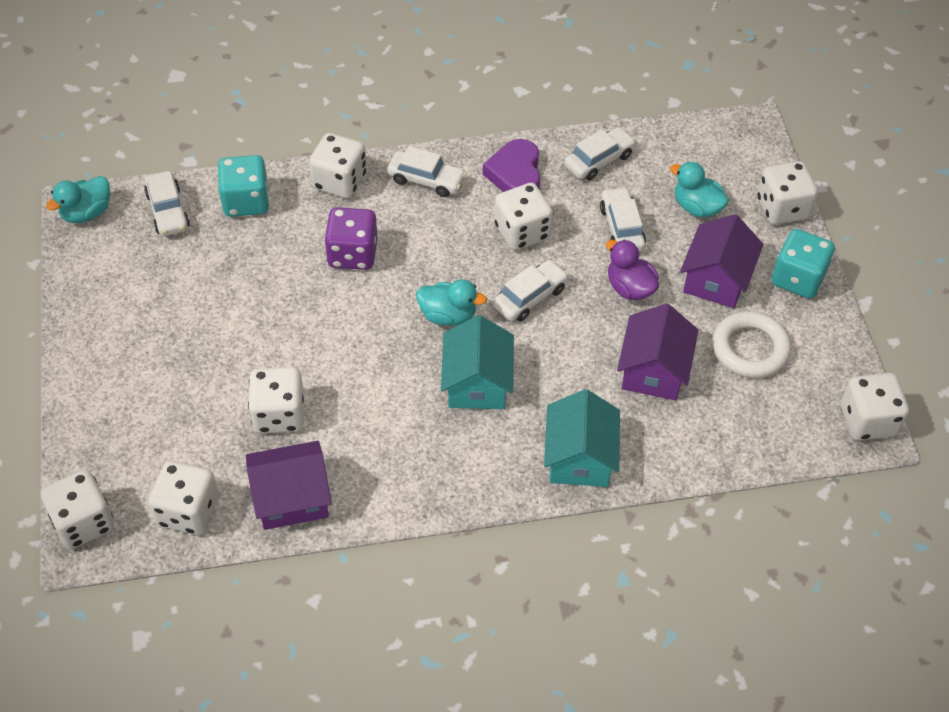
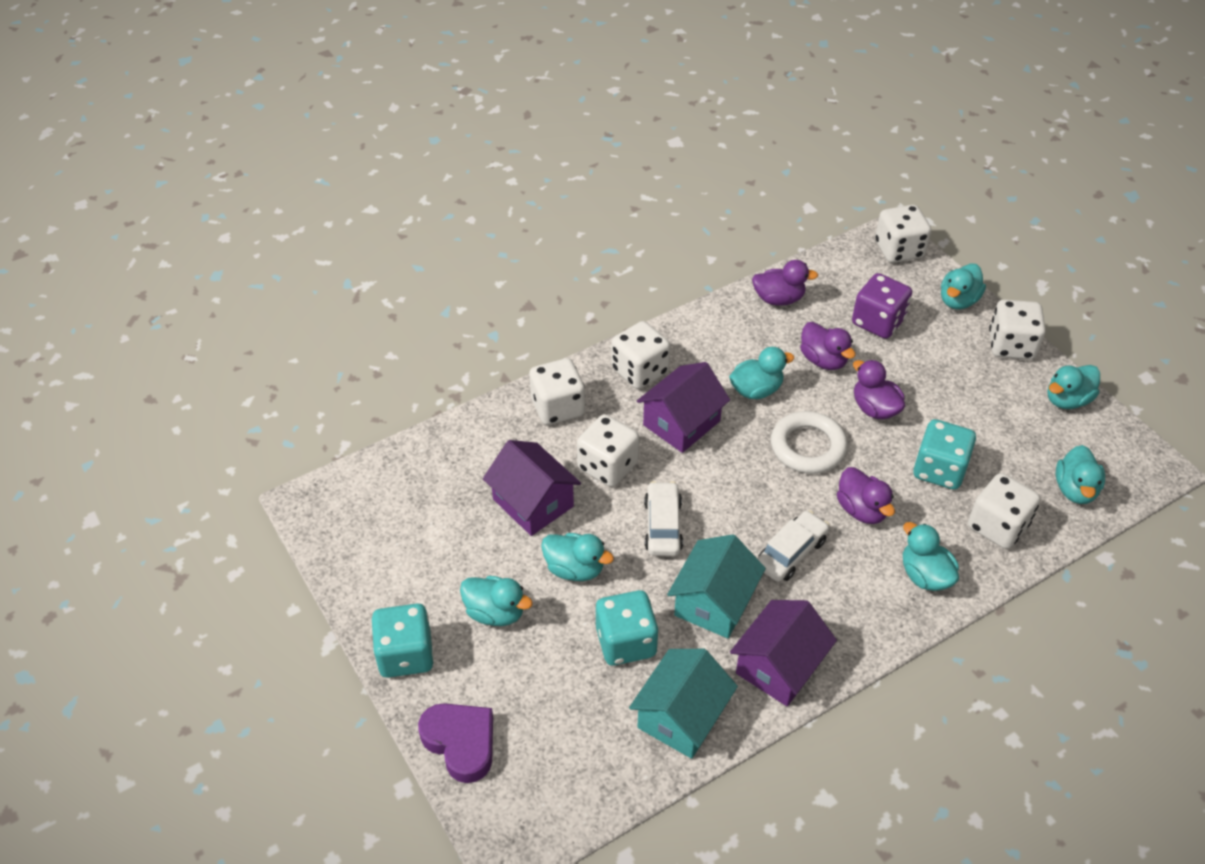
purple duck: [606,240,659,300] = 1 -> [752,260,818,306] [800,322,856,370] [837,467,895,524] [853,360,905,419] = 4
turquoise dice: [218,155,269,217] [772,229,835,299] = 2 -> [371,604,434,678] [596,590,659,666] [913,419,976,490] = 3
turquoise duck: [46,176,110,223] [416,279,487,326] [670,162,729,218] = 3 -> [460,576,533,626] [541,533,614,581] [729,347,794,399] [903,522,959,591] [941,263,986,309] [1047,365,1100,409] [1056,445,1105,504] = 7
white car: [144,171,190,236] [387,146,467,197] [493,260,569,321] [564,127,636,180] [600,187,646,251] = 5 -> [644,481,683,556] [757,510,830,582] = 2
white dice: [41,470,114,549] [149,461,219,535] [248,367,304,433] [309,133,367,198] [494,183,553,250] [757,161,818,225] [841,373,909,441] = 7 -> [529,358,585,425] [577,414,640,487] [611,321,671,389] [875,205,931,263] [968,473,1041,549] [989,299,1046,360] = 6

